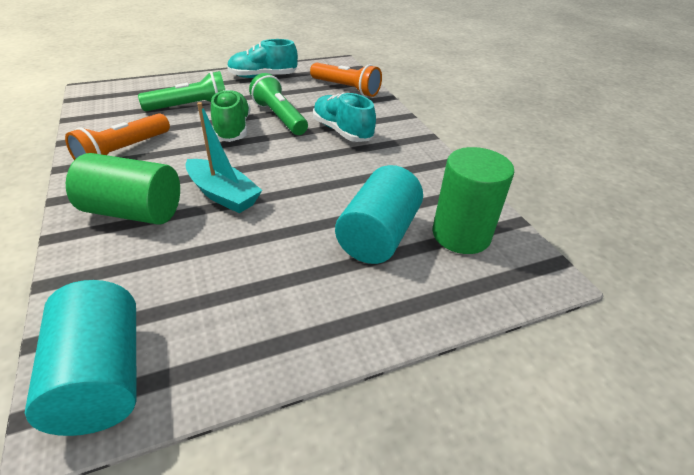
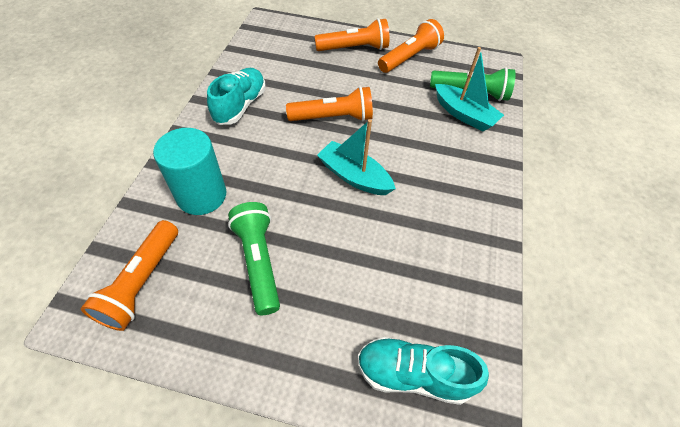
green cylinder: [66,153,180,224] [432,147,514,254] = 2 -> none = 0
green shoe: [211,89,250,142] = 1 -> none = 0
orange flashlight: [65,113,170,160] [310,63,382,97] = 2 -> [81,220,178,331] [286,86,373,121] [314,18,389,51] [378,19,444,73] = 4
turquoise boat: [185,102,262,213] = 1 -> [317,119,396,195] [435,47,504,131] = 2
turquoise cylinder: [25,280,136,436] [335,165,423,264] = 2 -> [153,128,226,215] = 1

